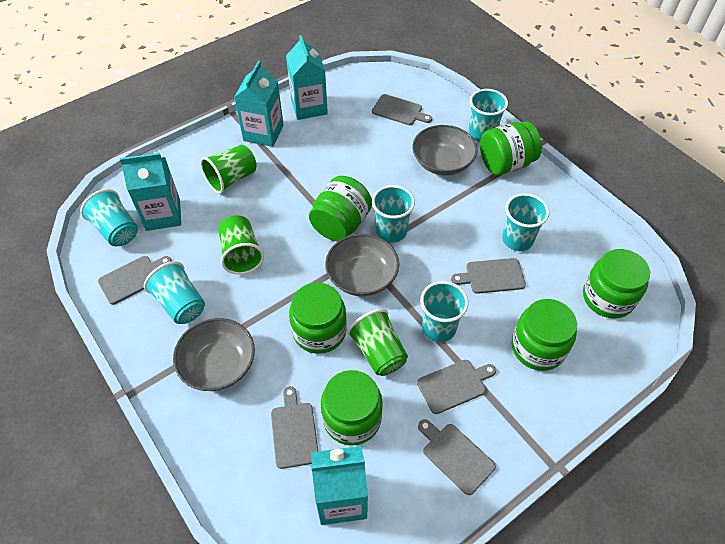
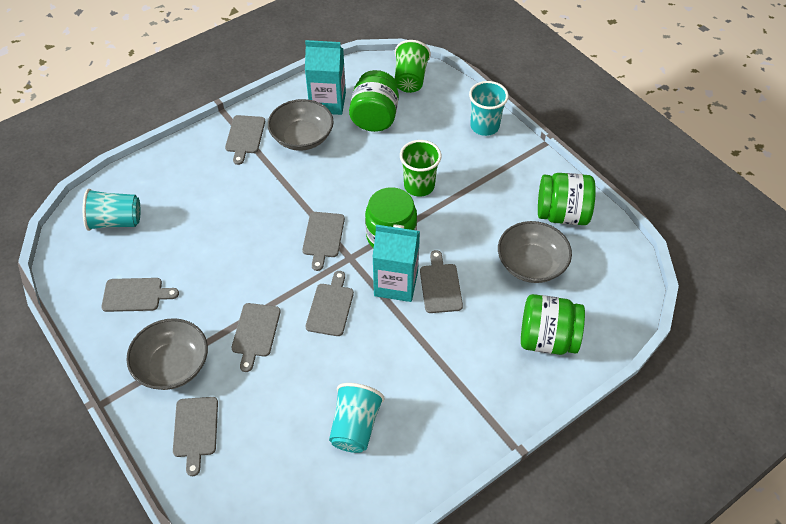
green cup: [200,145,257,194] [218,215,264,274] [347,309,408,376] = 3 -> [395,40,431,93] [400,140,441,197] = 2
green jar: [289,283,347,354] [309,176,372,241] [321,370,383,446] [480,121,542,175] [512,299,577,371] [583,249,650,319] = 6 -> [349,70,399,132] [365,187,417,248] [521,294,585,355] [538,173,596,225] = 4
grey cutting board: [98,256,172,305] [271,386,318,469] [372,94,432,125] [417,360,496,414] [418,419,496,495] [451,258,526,294] = 6 -> [101,278,179,312] [173,397,218,476] [225,115,265,165] [232,303,281,372] [302,212,345,271] [305,271,354,336] [420,250,463,313] = 7
turquoise carton: [120,153,181,231] [234,61,284,147] [286,35,328,120] [311,446,368,525] = 4 -> [305,40,346,115] [372,225,420,302] = 2
turquoise cup: [80,189,138,246] [144,261,205,324] [372,185,415,243] [420,281,468,342] [469,89,508,142] [502,193,549,251] = 6 -> [83,189,141,231] [329,383,385,453] [469,81,509,136] = 3

